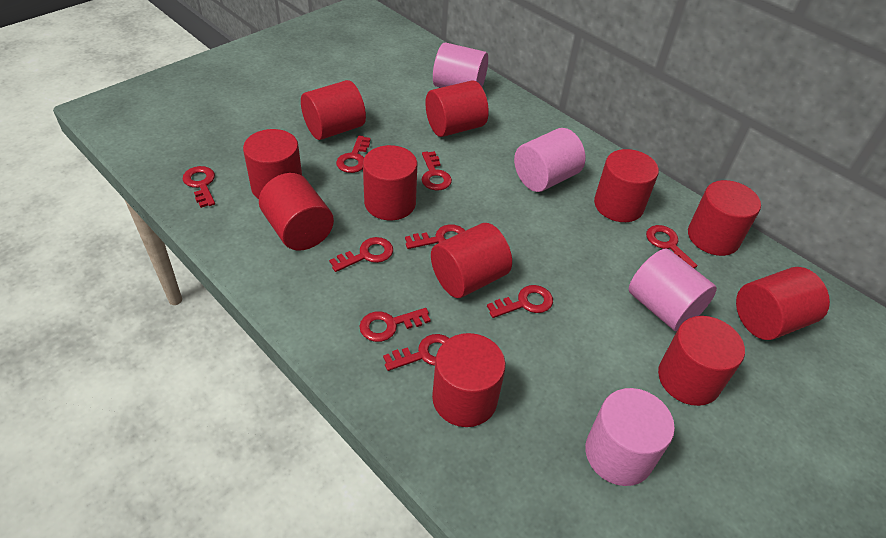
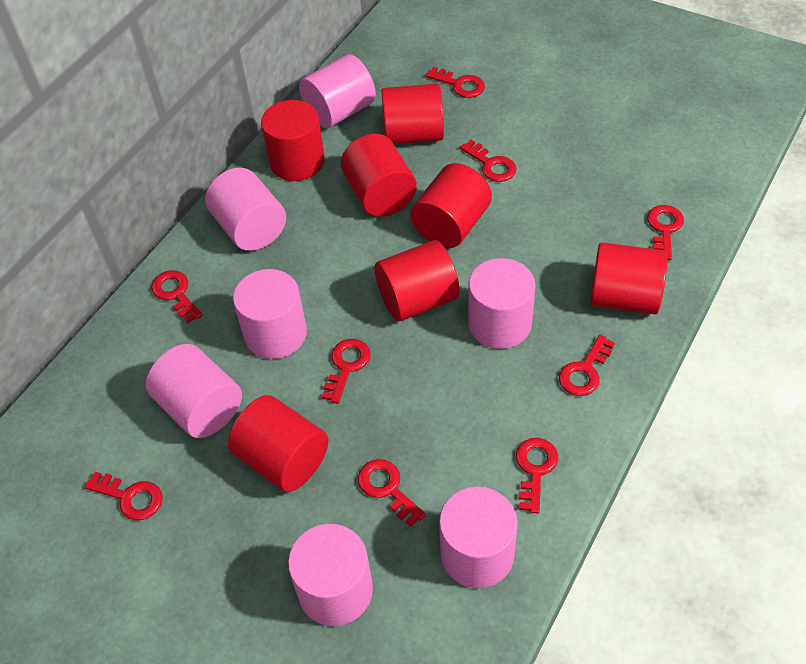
pink cylinder: [433,43,488,88] [514,128,586,192] [585,388,675,486] [629,249,717,331] = 4 -> [146,344,242,438] [205,168,286,251] [233,269,307,359] [288,524,373,626] [299,54,376,128] [439,487,518,588] [468,258,536,349] = 7
red cylinder: [243,129,302,199] [259,173,334,251] [301,80,366,140] [363,145,417,220] [425,80,489,137] [431,223,512,298] [432,333,506,427] [594,149,659,222] [658,316,745,406] [688,180,761,256] [736,267,830,340] = 11 -> [228,395,328,492] [261,100,325,181] [341,134,417,216] [375,240,460,321] [381,84,444,144] [410,163,492,248] [590,243,668,314] = 7

